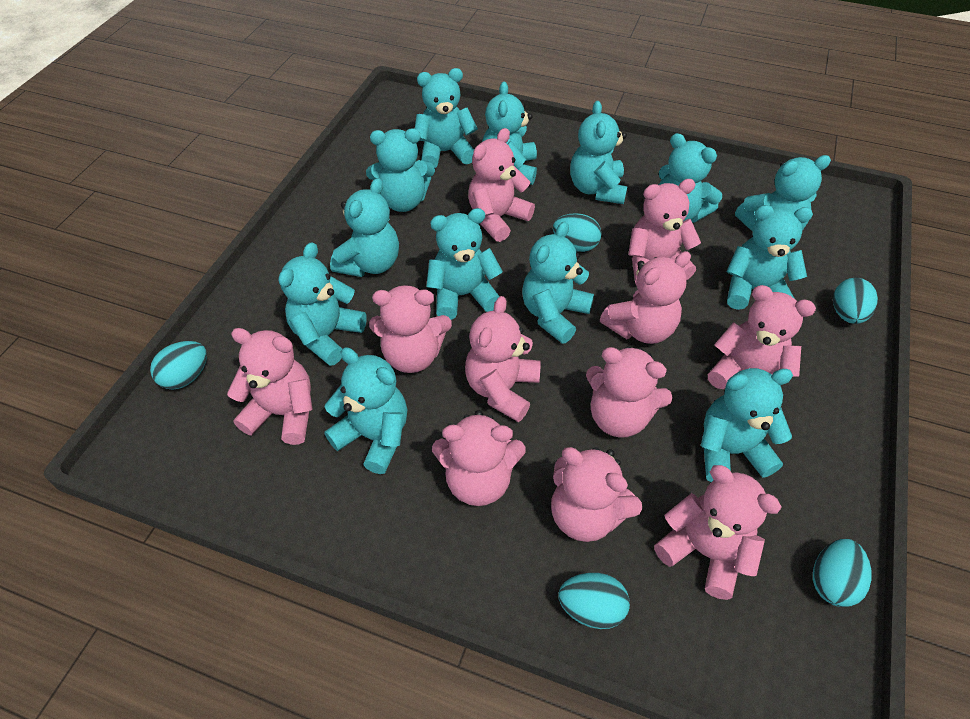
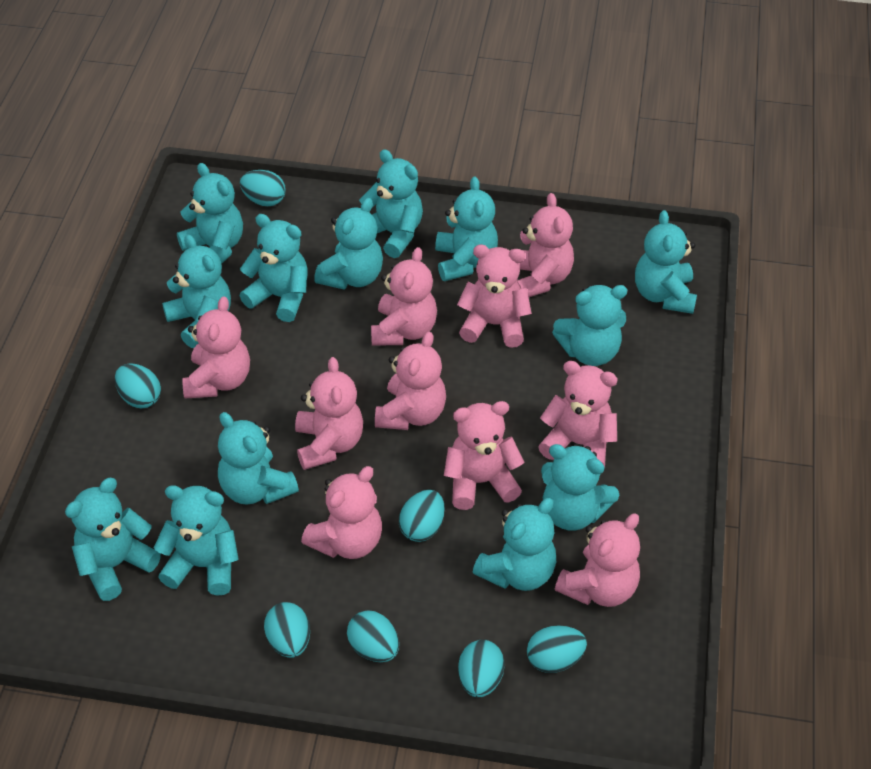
pink teddy bear: [227,328,313,445] [369,285,452,373] [432,410,526,506] [465,296,541,422] [468,128,535,242] [551,447,642,542] [586,347,673,438] [600,251,691,344] [628,179,701,286] [654,465,781,600] [708,285,816,389] = 11 -> [182,296,250,398] [295,357,363,470] [301,466,382,559] [371,247,437,346] [375,332,446,430] [444,401,524,510] [457,245,532,348] [511,193,574,297] [538,361,618,468] [555,513,640,607] = 10
turquoise egg: [150,341,207,390] [553,213,602,252] [559,573,630,629] [813,539,872,607] [833,278,878,324] = 5 -> [115,363,161,408] [240,170,286,206] [264,602,310,658] [347,610,399,662] [399,490,445,542] [458,640,505,697] [527,625,587,673] = 7

